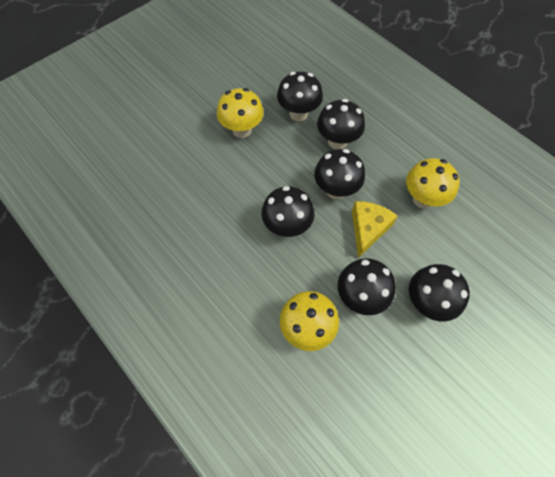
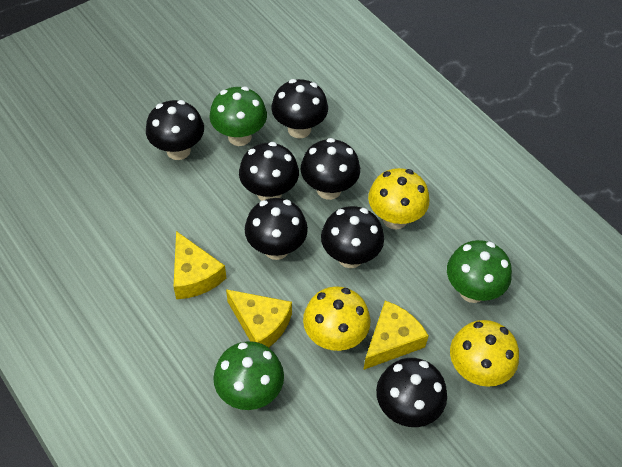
black mushroom: [262,186,315,237] [277,72,323,121] [314,149,365,199] [317,99,365,149] [338,258,396,315] [409,264,470,321] = 6 -> [146,100,204,160] [239,142,299,201] [245,198,308,260] [271,79,328,138] [301,138,360,200] [321,206,384,268] [376,358,447,427] = 7
green mushroom: none = 0 -> [210,86,267,146] [213,341,284,410] [447,240,512,303] = 3
yellow cheese: [352,201,398,258] = 1 -> [174,231,226,299] [226,289,292,348] [363,301,429,370] = 3

